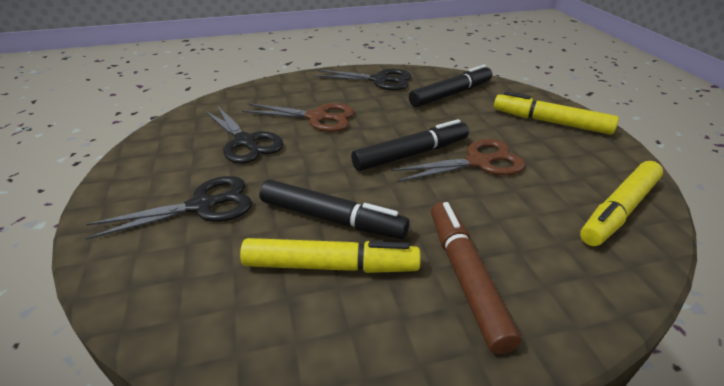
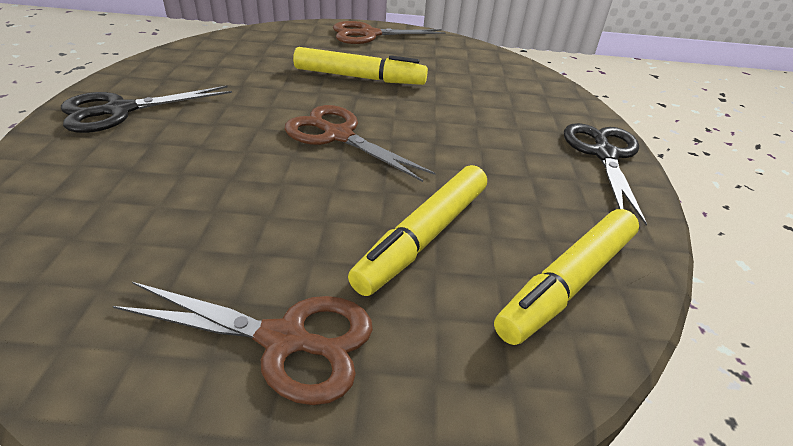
black marker: [259,180,410,239] [351,119,469,171] [409,65,492,107] = 3 -> none = 0
black scissors: [86,176,252,240] [205,106,283,164] [313,69,411,91] = 3 -> [61,86,232,133] [564,123,647,225] = 2
brown marker: [431,202,521,354] = 1 -> none = 0
brown scissors: [242,103,355,132] [391,139,526,182] = 2 -> [113,282,373,405] [285,105,436,182] [333,21,446,44] = 3

